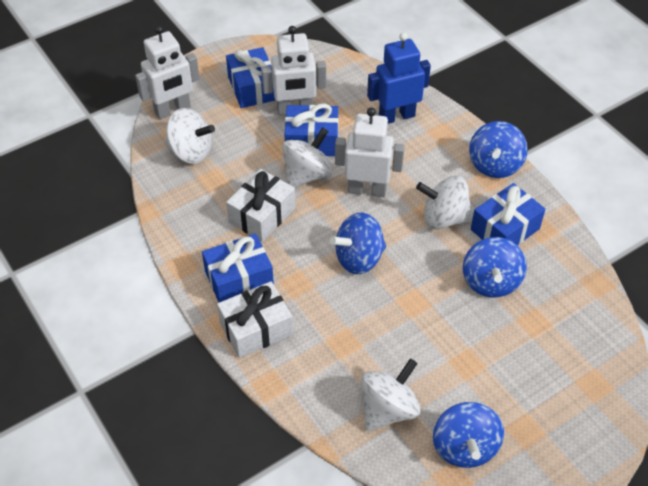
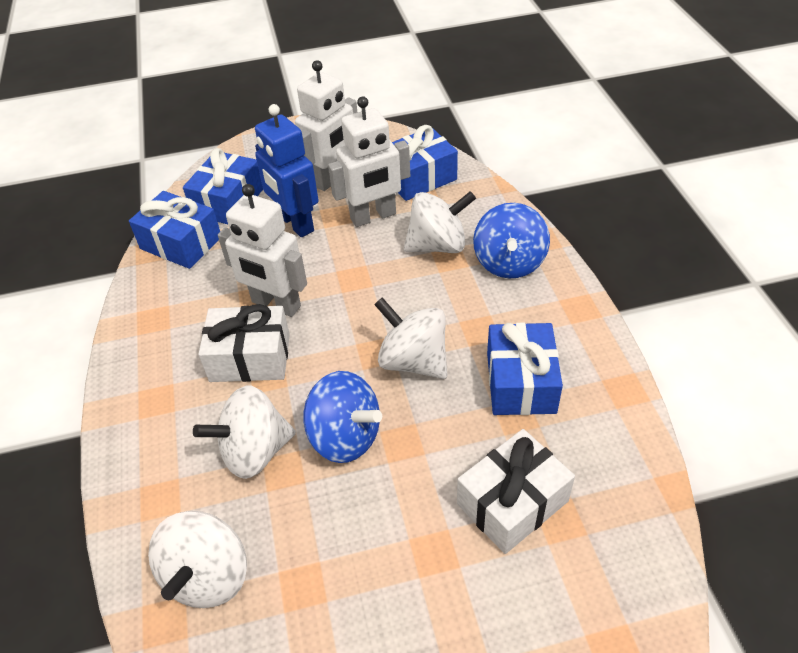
blue spinning top: [330,213,386,274] [433,402,504,468] [463,237,527,298] [469,121,528,178] = 4 -> [304,371,382,463] [473,203,550,278] = 2

